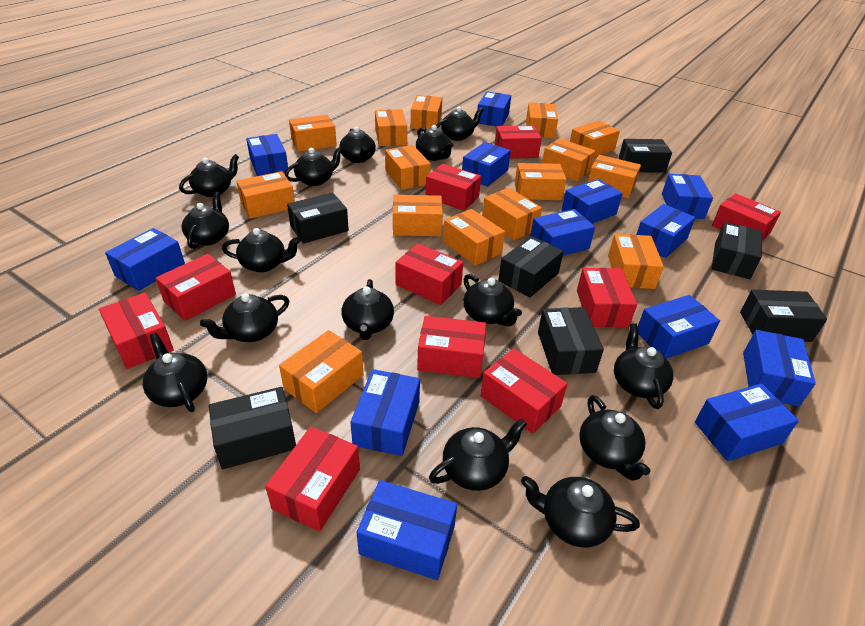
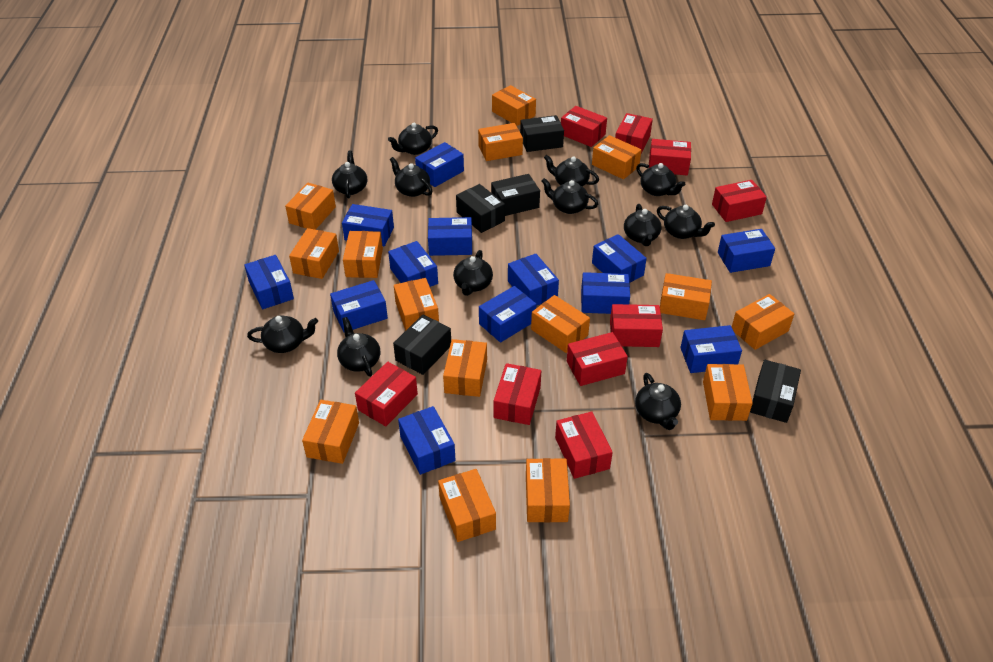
black box: [209,387,296,469] [287,192,349,244] [498,236,564,297] [538,307,604,375] [619,139,672,173] [712,222,762,279] [740,290,827,342] = 7 -> [393,315,451,375] [456,184,505,233] [491,174,540,216] [520,115,564,152] [750,360,801,423] = 5
black teapot: [143,333,207,412] [179,154,239,197] [182,192,229,249] [200,293,290,342] [222,228,301,272] [285,147,343,186] [339,127,376,163] [342,279,394,340] [416,125,453,161] [429,418,527,491] [436,106,484,141] [463,274,522,326] [521,476,640,548] [579,395,651,481] [614,323,674,409] = 15 -> [247,315,318,353] [332,151,367,198] [337,317,380,377] [388,123,438,155] [390,157,433,197] [453,250,493,296] [542,178,598,214] [544,155,599,187] [624,204,662,246] [635,373,681,430] [636,163,685,196] [657,205,715,239] = 12
red box: [99,293,174,369] [156,254,236,321] [265,427,360,532] [395,243,463,305] [417,316,486,378] [426,164,481,211] [480,348,568,434] [494,125,542,159] [577,268,637,327] [712,193,781,240] = 10 -> [355,362,418,426] [494,363,541,425] [555,412,613,479] [561,106,607,147] [567,332,628,386] [610,304,663,347] [615,113,653,154] [649,139,691,175] [712,180,767,222] = 9

